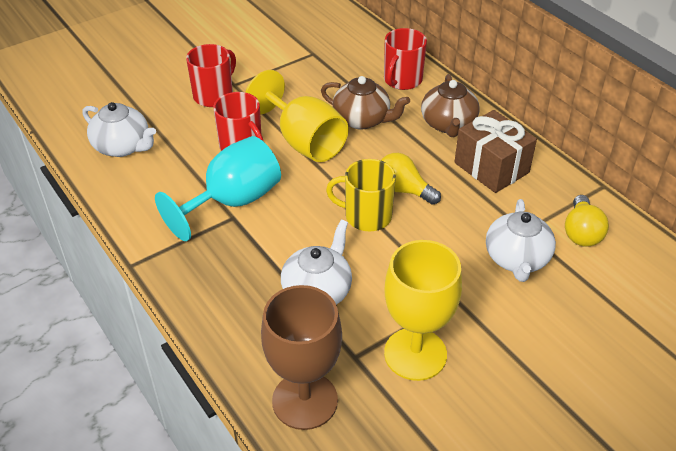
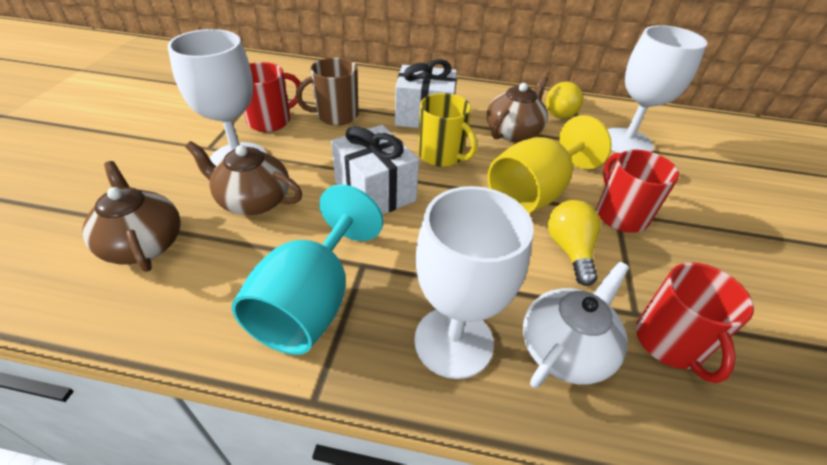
brown gift: [454,110,537,193] = 1 -> none = 0
brown goblet: [261,285,342,430] = 1 -> none = 0
brown mug: none = 0 -> [296,58,359,125] = 1
brown teapot: [321,76,410,130] [421,74,479,137] = 2 -> [82,161,181,272] [185,141,302,215] [487,75,548,142] = 3
white gift: none = 0 -> [331,125,419,215] [395,59,457,128] = 2
white goblet: none = 0 -> [168,29,266,166] [414,186,534,379] [607,25,707,153] = 3
white teapot: [82,102,156,157] [281,220,352,305] [486,199,556,282] = 3 -> [523,262,629,388] = 1
yellow goblet: [245,70,349,162] [384,240,462,381] = 2 -> [488,115,612,213] = 1

